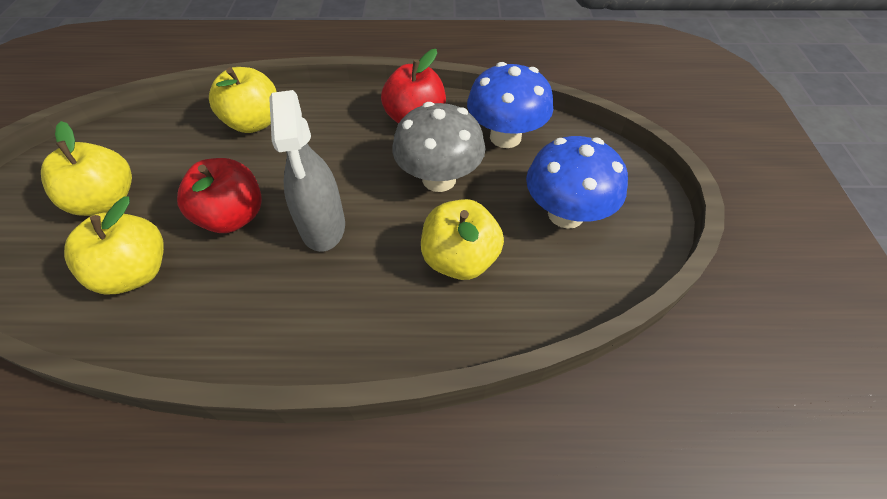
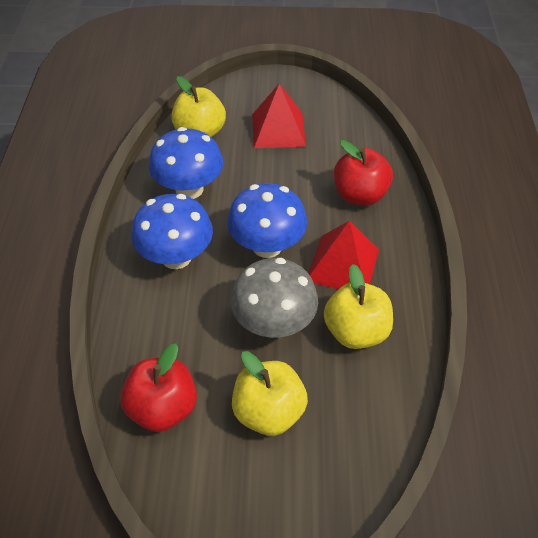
blue mushroom: [467,62,553,148] [526,136,628,229] = 2 -> [131,194,213,269] [149,127,223,199] [227,183,307,258] = 3
grey spray bottle: [269,90,345,252] = 1 -> none = 0
red pyramid: none = 0 -> [252,84,306,148] [308,220,379,289] = 2
yellow apple: [41,121,132,216] [64,196,164,295] [209,67,277,133] [421,199,504,280] = 4 -> [171,76,226,137] [232,351,308,436] [324,264,393,349] = 3

